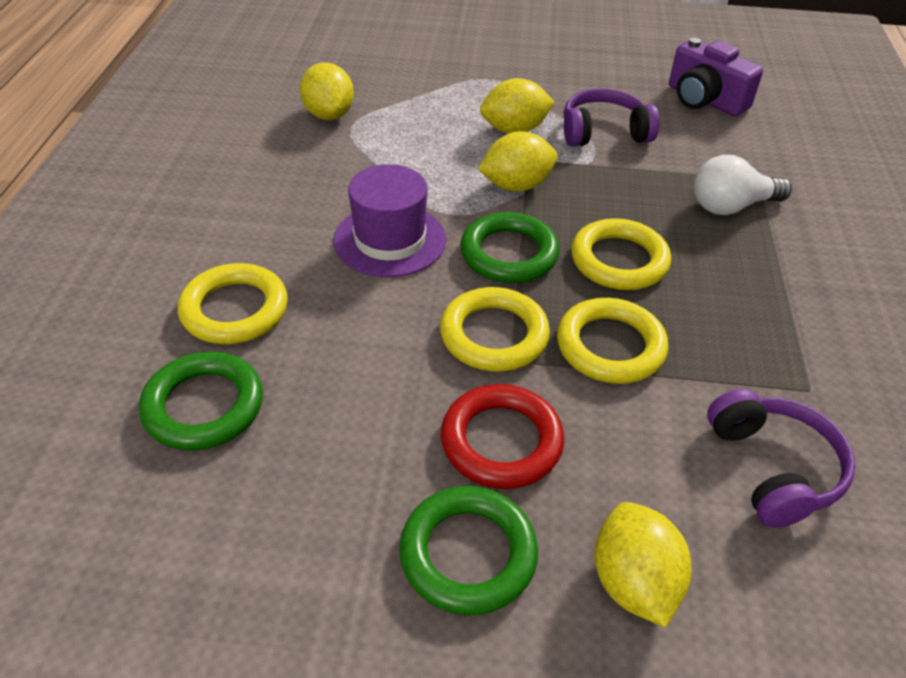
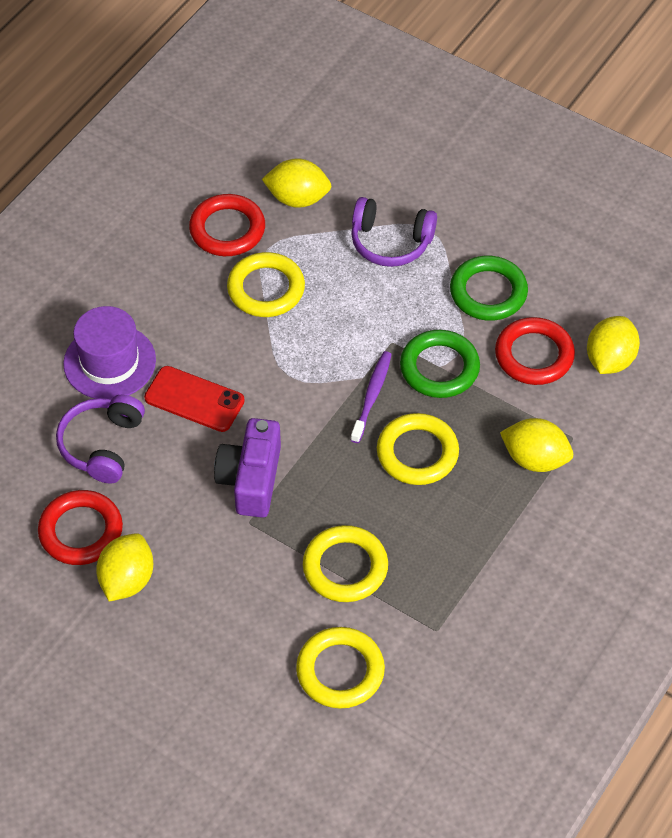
green ring: [139,351,263,450] [399,486,538,615] [460,212,559,283] = 3 -> [400,330,480,398] [450,256,528,321] = 2
purple toothbrush: none = 0 -> [351,351,392,443] = 1
red phone: none = 0 -> [144,366,245,432] = 1
red ring: [441,384,564,489] = 1 -> [38,490,123,565] [189,194,265,256] [495,317,575,385] = 3
white light bulb: [694,155,792,215] = 1 -> none = 0

